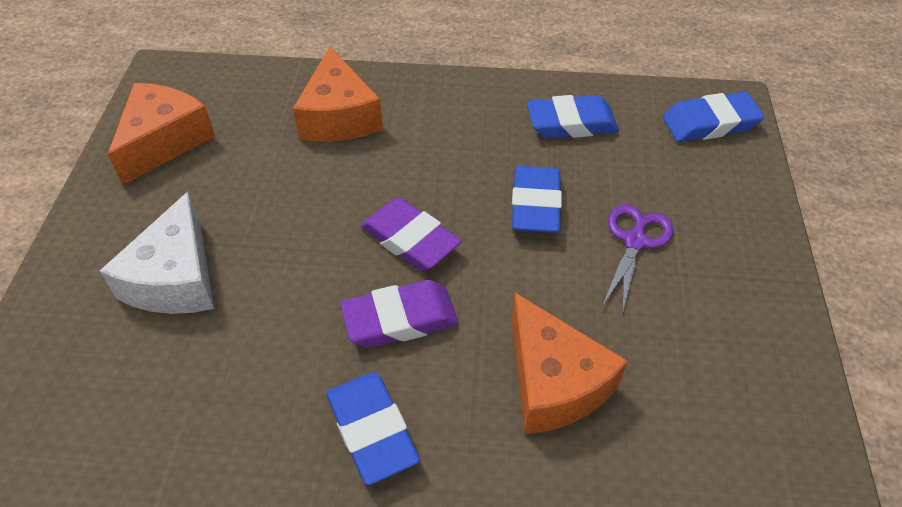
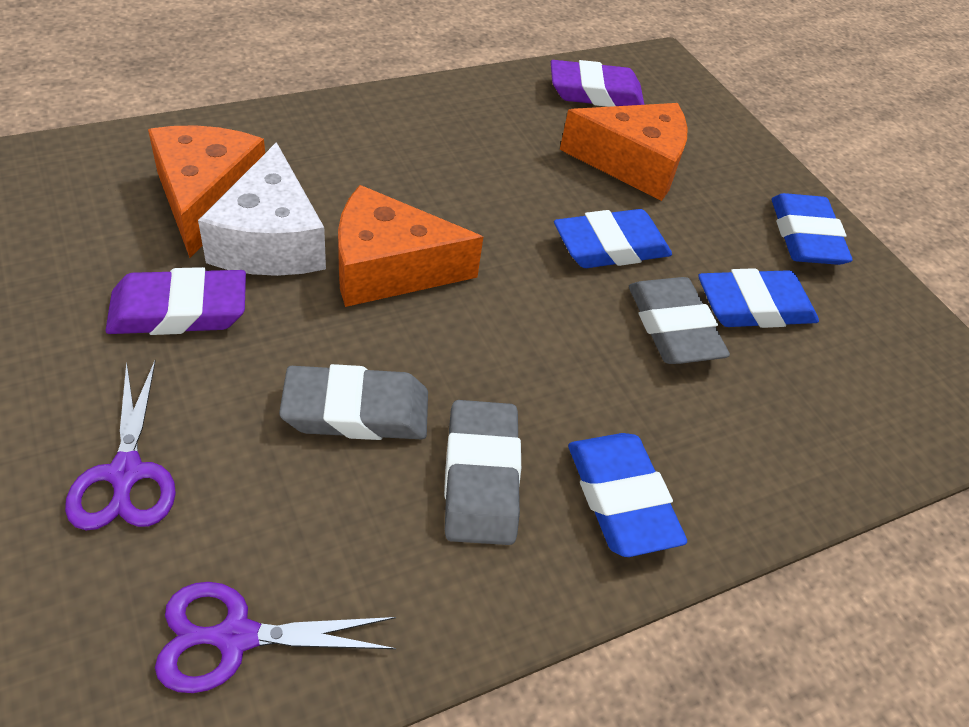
grey eraser: none = 0 -> [279,364,428,440] [444,400,521,545] [629,277,730,364] = 3
purple scissors: [602,205,674,315] = 1 -> [65,360,176,530] [155,582,396,693] = 2

